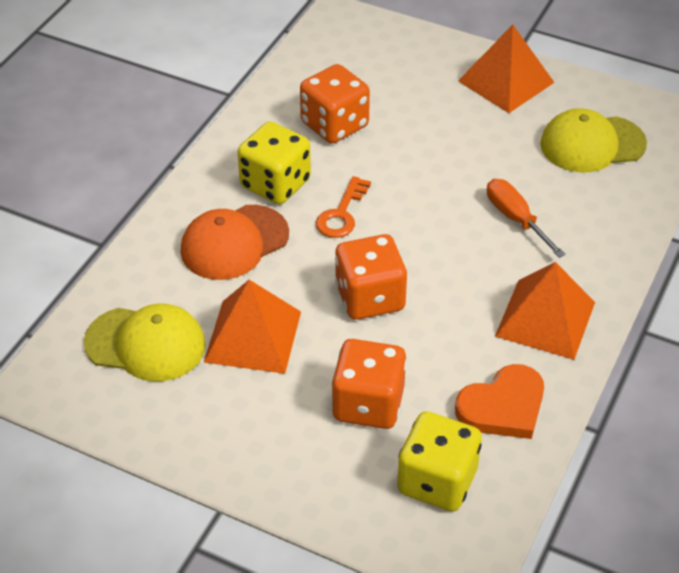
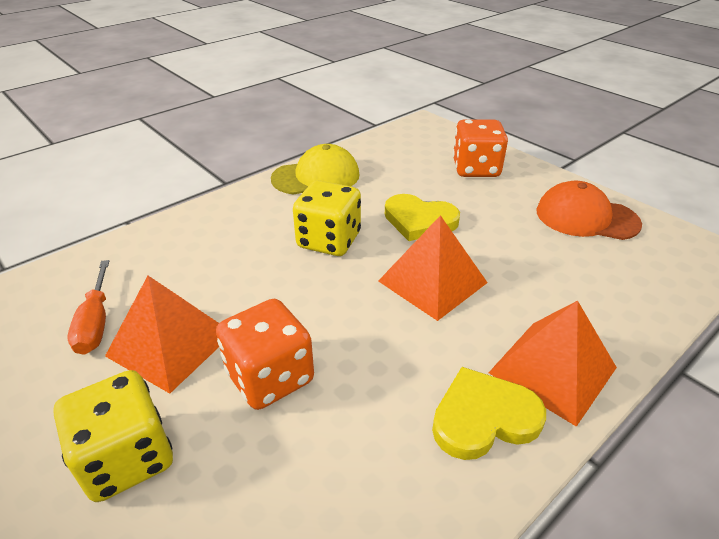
orange dice: [300,64,370,144] [332,339,407,429] [335,234,407,320] = 3 -> [216,299,314,410] [453,119,508,177] = 2
orange heart: [455,364,544,439] = 1 -> none = 0
orange key: [316,176,371,238] = 1 -> none = 0
yellow cap: [84,303,206,382] [540,108,647,173] = 2 -> [271,144,360,195] = 1
yellow heart: none = 0 -> [385,194,460,241] [432,367,546,460] = 2

